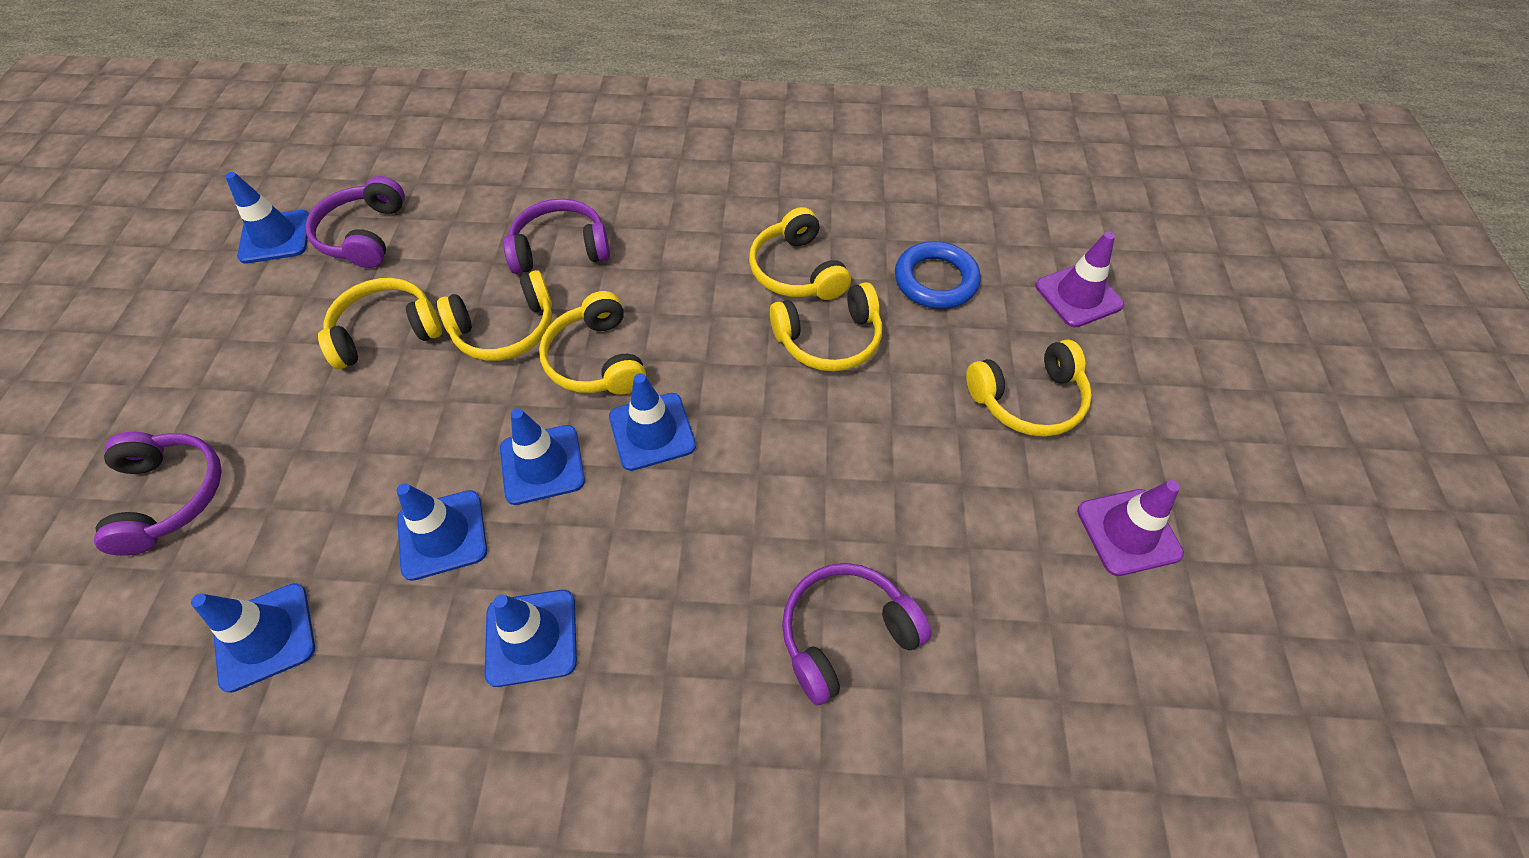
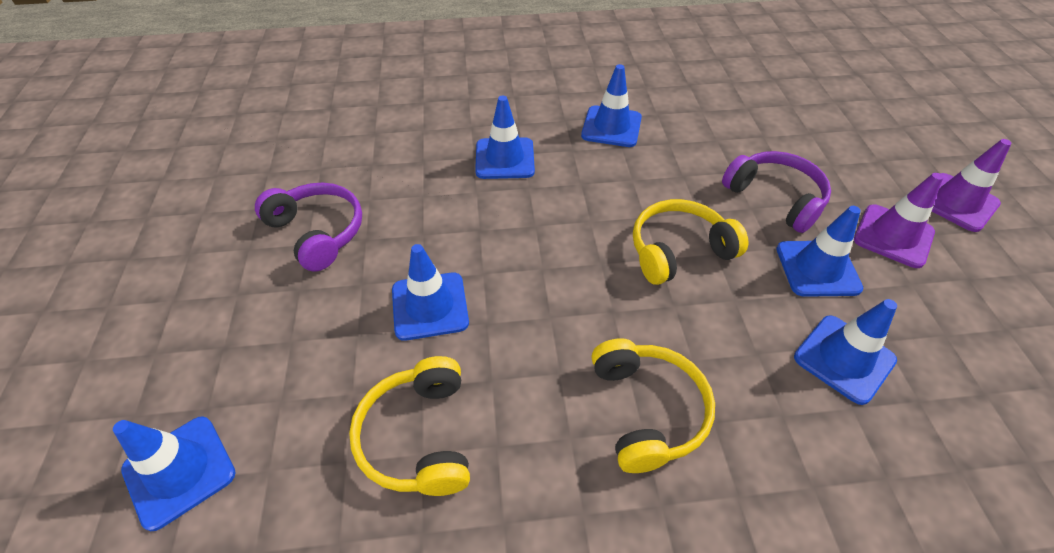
blue ring: [895,241,981,309] = 1 -> none = 0
purple headphones: [94,432,222,556] [305,176,405,268] [503,199,610,274] [782,563,931,705] = 4 -> [255,183,362,272] [722,151,831,233] = 2
yellow headphones: [318,278,442,369] [437,270,552,361] [539,291,646,395] [749,207,851,300] [770,282,882,371] [966,340,1092,437] = 6 -> [349,356,470,496] [591,338,715,473] [633,199,749,285] = 3

